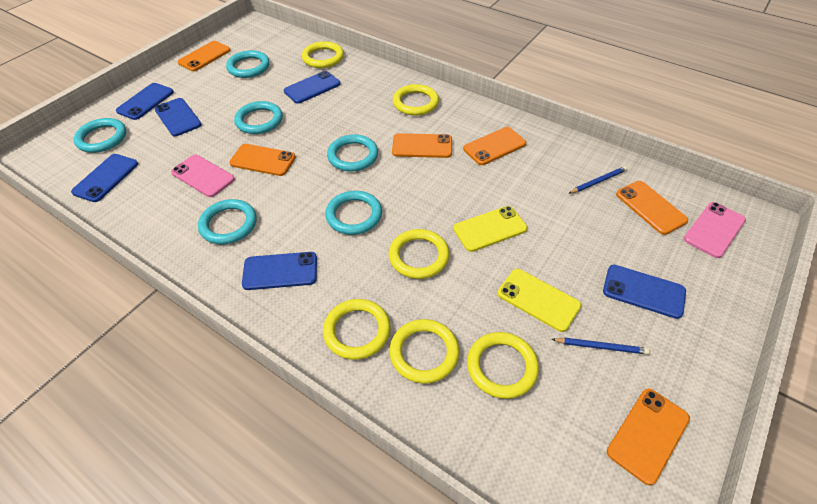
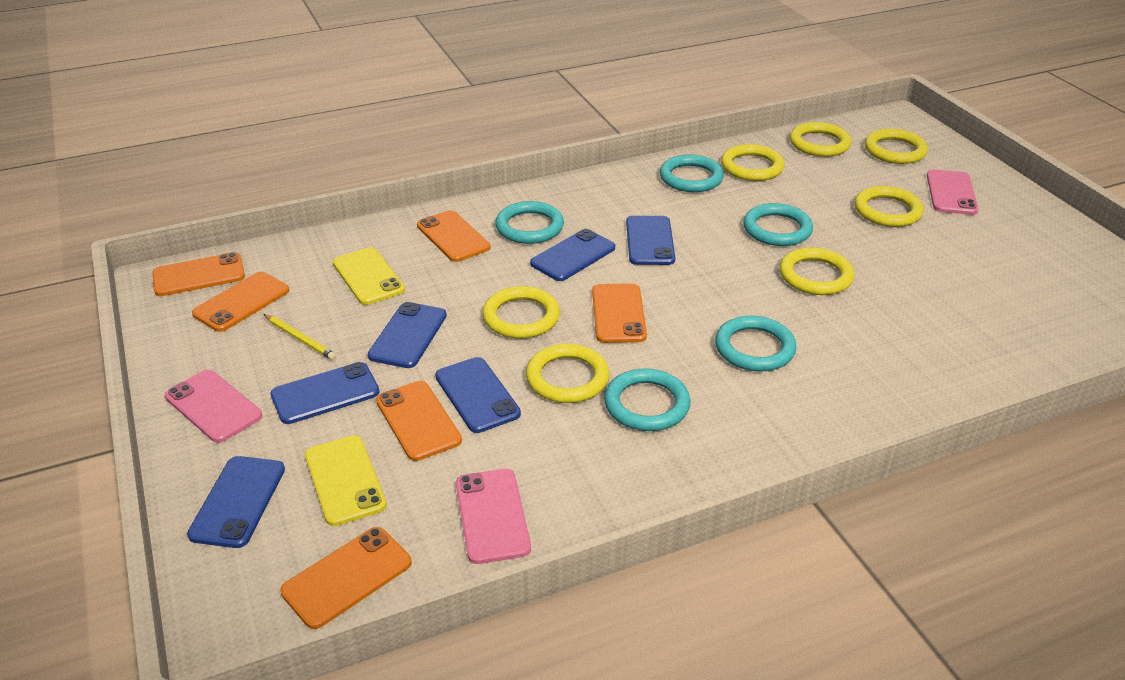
blue pencil: [551,337,650,354] [568,166,627,194] = 2 -> none = 0
pink phone: [171,155,235,197] [684,202,746,258] = 2 -> [165,370,262,443] [456,469,531,564] [927,170,978,215] = 3
turquoise ring: [74,118,126,153] [198,199,257,244] [226,50,270,78] [234,101,283,134] [325,191,382,235] [327,134,378,172] = 6 -> [495,201,564,244] [604,368,690,431] [660,154,724,192] [715,315,797,372] [743,203,813,246] = 5
yellow pencil: none = 0 -> [264,314,336,360] = 1
yellow ring: [302,41,344,68] [323,299,390,360] [389,229,449,279] [390,319,459,384] [393,84,439,116] [467,332,539,399] = 6 -> [483,286,560,339] [526,344,609,403] [721,144,785,181] [780,247,854,295] [790,122,851,157] [854,186,924,227] [865,129,928,164] = 7

